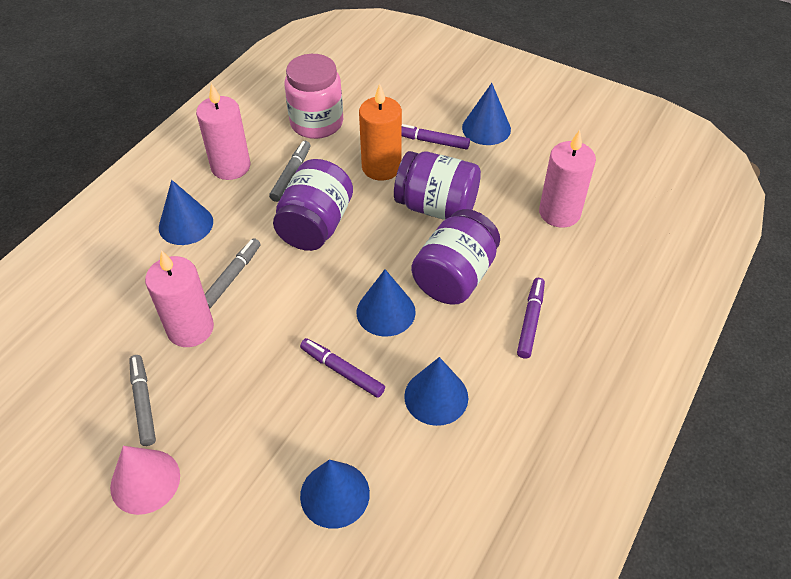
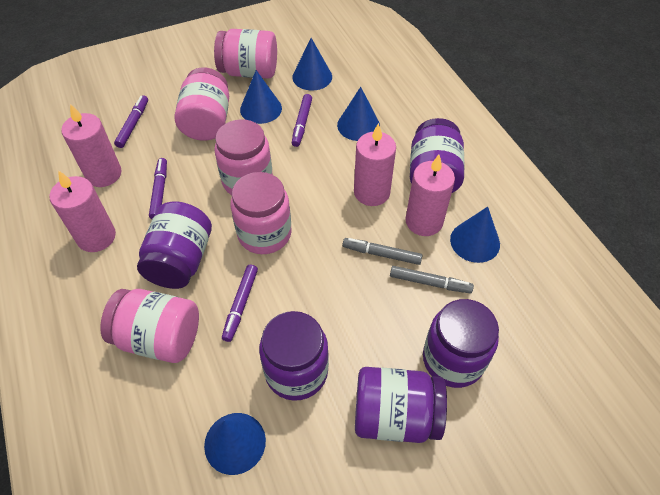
grey marker: [129,355,156,446] [205,238,260,309] [269,141,311,202] = 3 -> [343,238,423,265] [390,266,474,293] = 2
orange candle: [359,84,402,181] = 1 -> none = 0
pink candle: [145,250,214,347] [196,83,250,180] [539,130,596,228] = 3 -> [49,170,116,252] [61,104,122,187] [354,123,396,206] [405,155,455,236] = 4
pink cone: [110,446,180,515] = 1 -> none = 0
pink jar: [285,54,343,139] = 1 -> [100,289,199,363] [175,67,229,141] [214,29,277,79] [214,119,273,195] [231,172,292,254] = 5
purple jar: [273,159,353,251] [394,151,481,220] [411,209,500,304] = 3 -> [137,202,212,289] [259,311,329,401] [355,367,447,443] [410,118,464,193] [423,299,499,388] = 5
purple marker: [300,338,385,398] [402,124,470,150] [517,278,545,359] = 3 -> [114,95,148,148] [149,158,167,219] [222,265,258,342] [292,94,312,147] = 4

